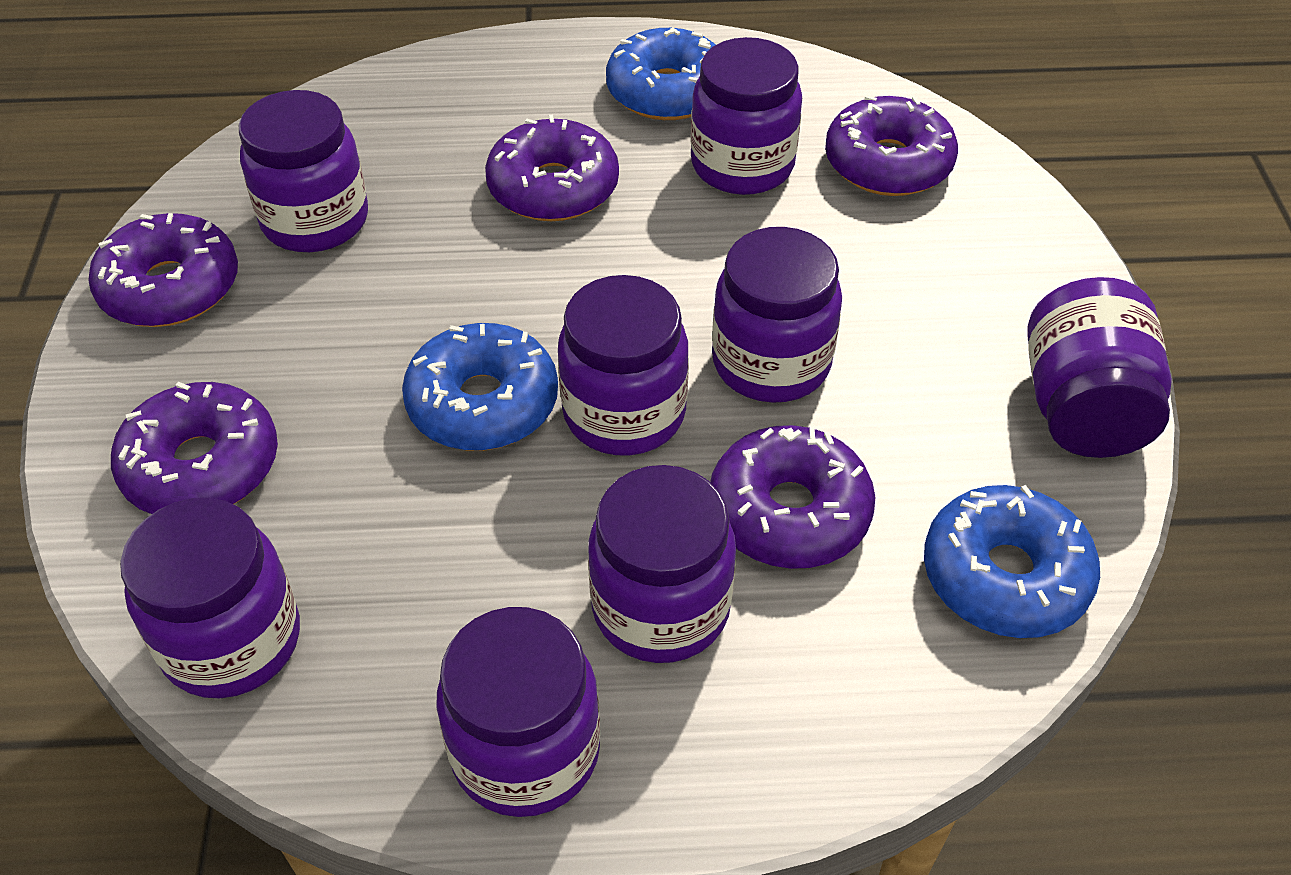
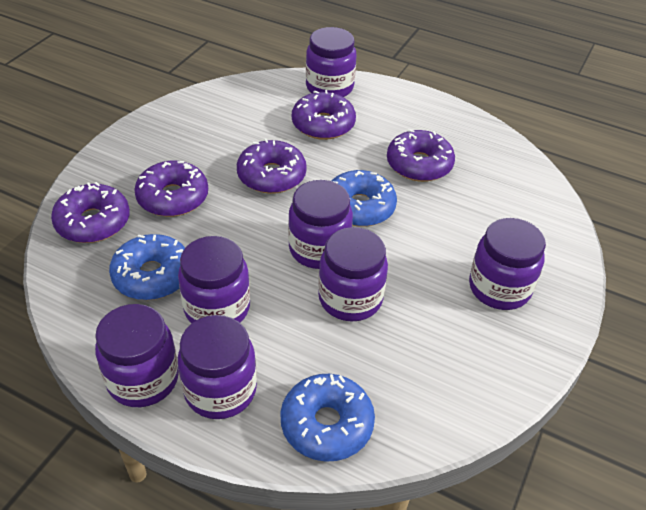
purple jar: [120,498,300,698] [239,90,368,252] [436,607,600,817] [558,275,689,456] [588,465,736,663] [690,37,802,195] [712,227,842,403] [1027,277,1172,458] = 8 -> [95,304,179,407] [178,236,250,323] [178,315,257,419] [288,180,353,269] [306,27,356,97] [318,227,388,321] [469,218,546,310] = 7

